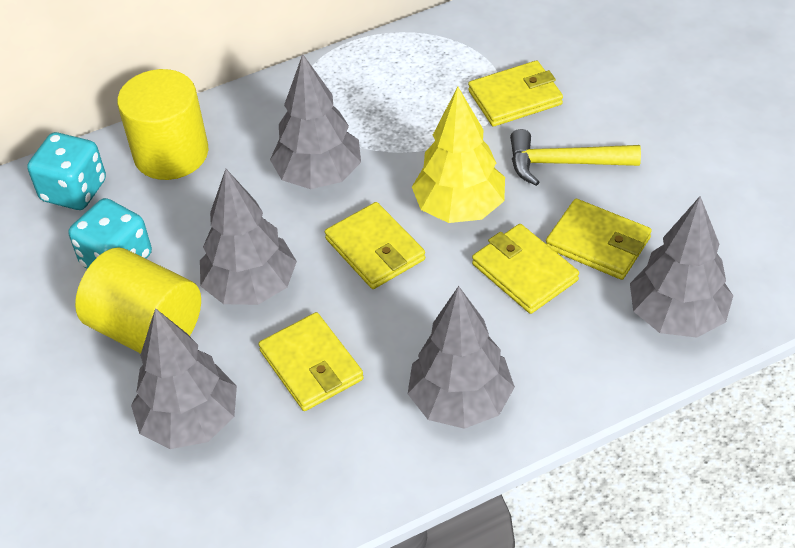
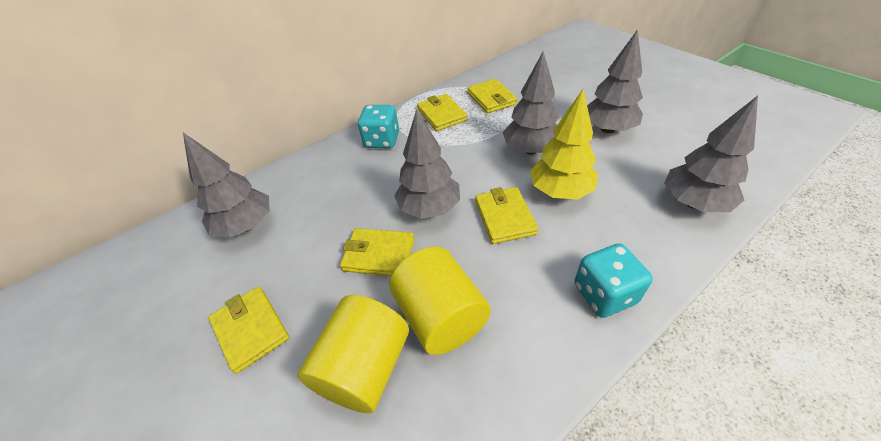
yellow hammer: [510,129,641,186] = 1 -> none = 0

